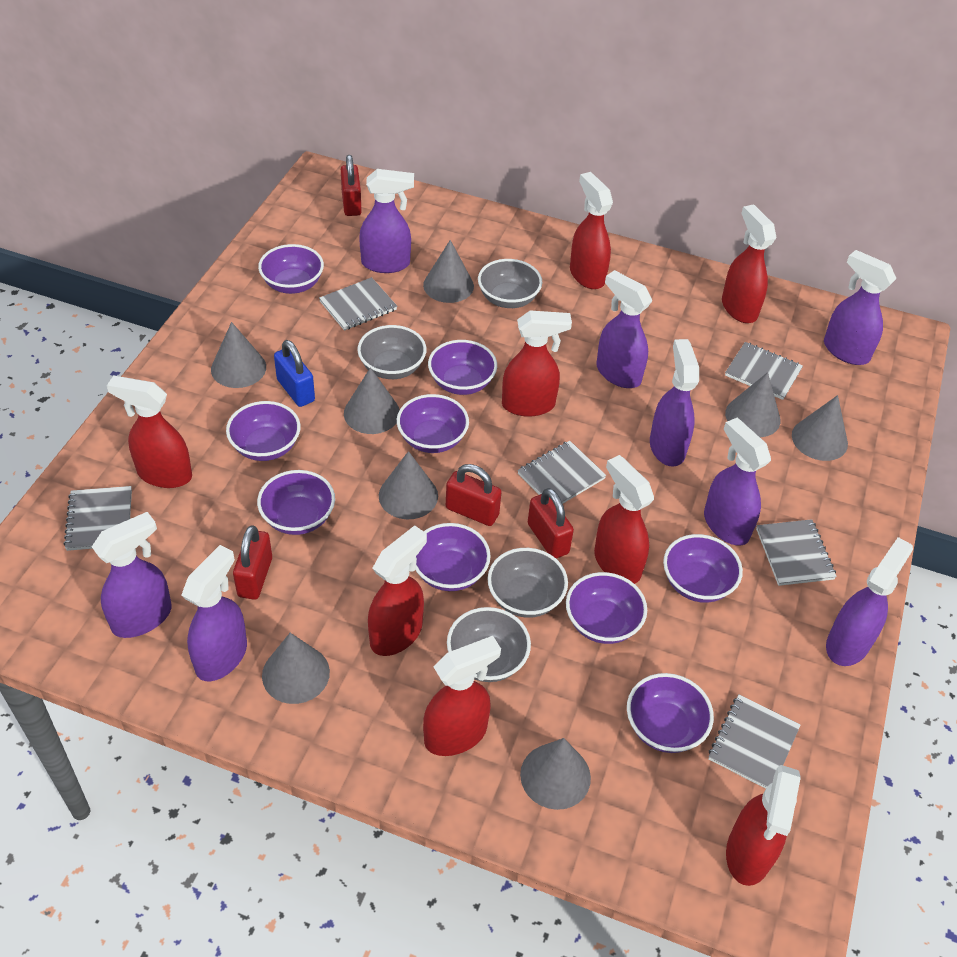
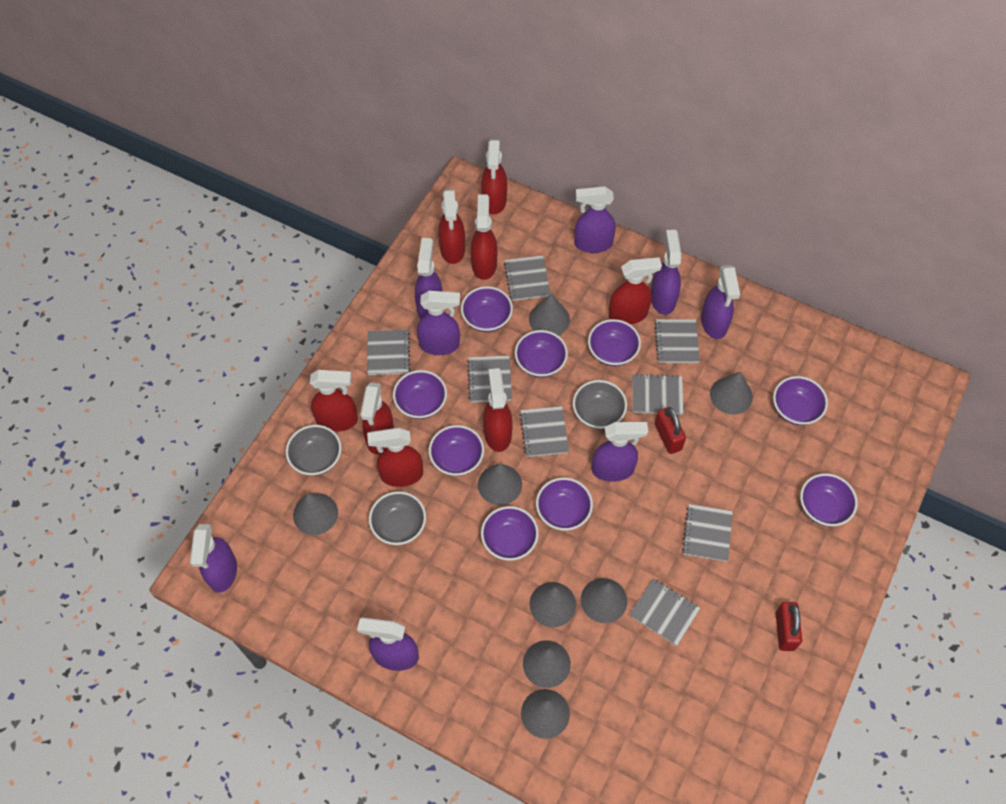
blue padlock: [274,340,315,407] = 1 -> none = 0
grey bowl: [357,325,426,379] [447,607,531,682] [478,259,542,308] [488,548,568,618] = 4 -> [286,425,341,476] [369,491,426,545] [573,380,627,429] = 3
grey notebook: [64,486,132,551] [319,277,397,331] [517,441,606,504] [708,695,800,789] [725,342,803,400] [756,519,837,586] = 6 -> [367,330,410,375] [467,356,512,402] [504,255,551,301] [520,406,569,457] [629,579,700,646] [632,374,684,415] [654,319,700,363] [682,504,733,562] = 8
red padlock: [233,525,272,600] [341,155,362,216] [446,464,502,526] [528,488,574,559] = 4 -> [655,407,686,454] [776,602,802,651] = 2

